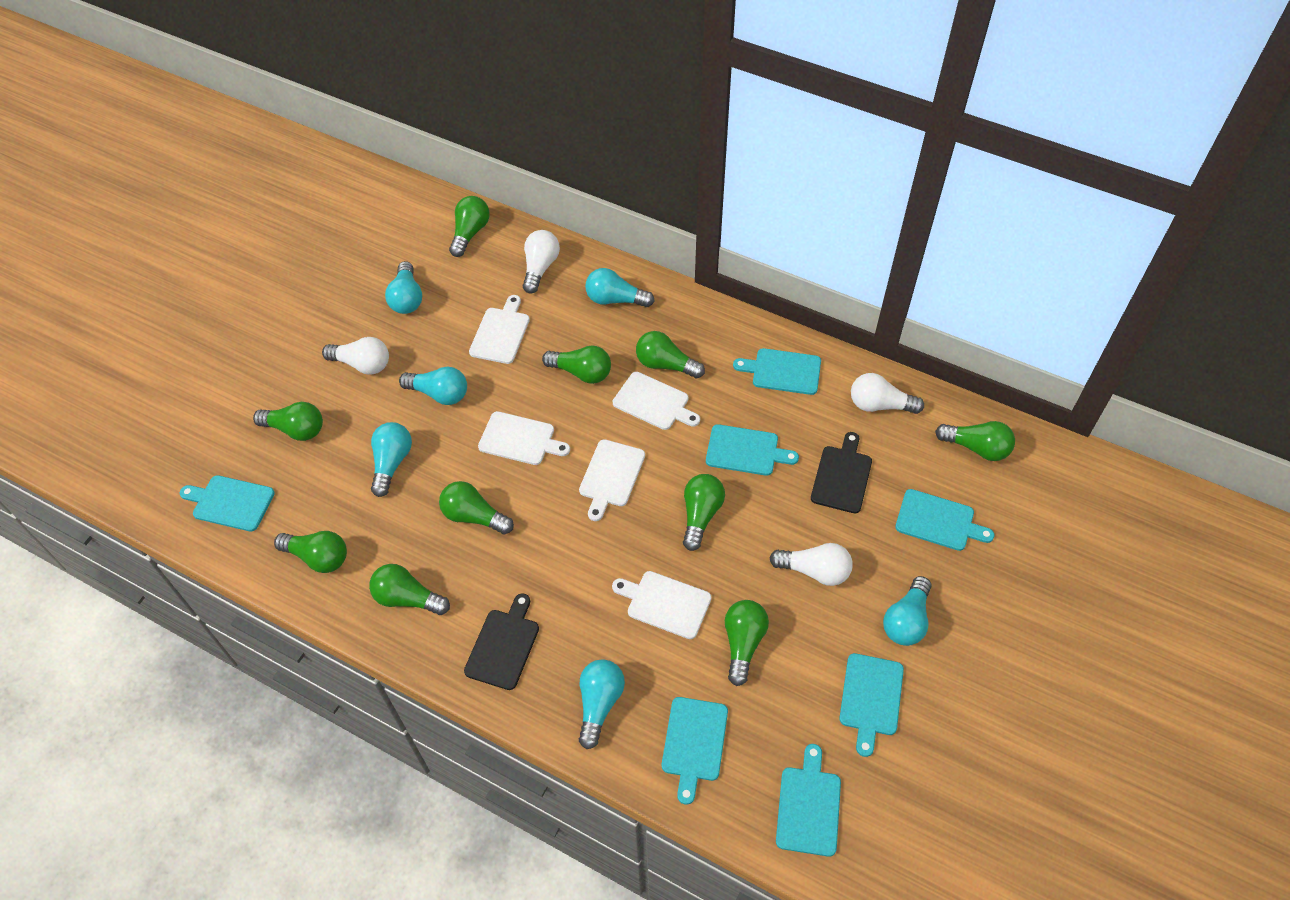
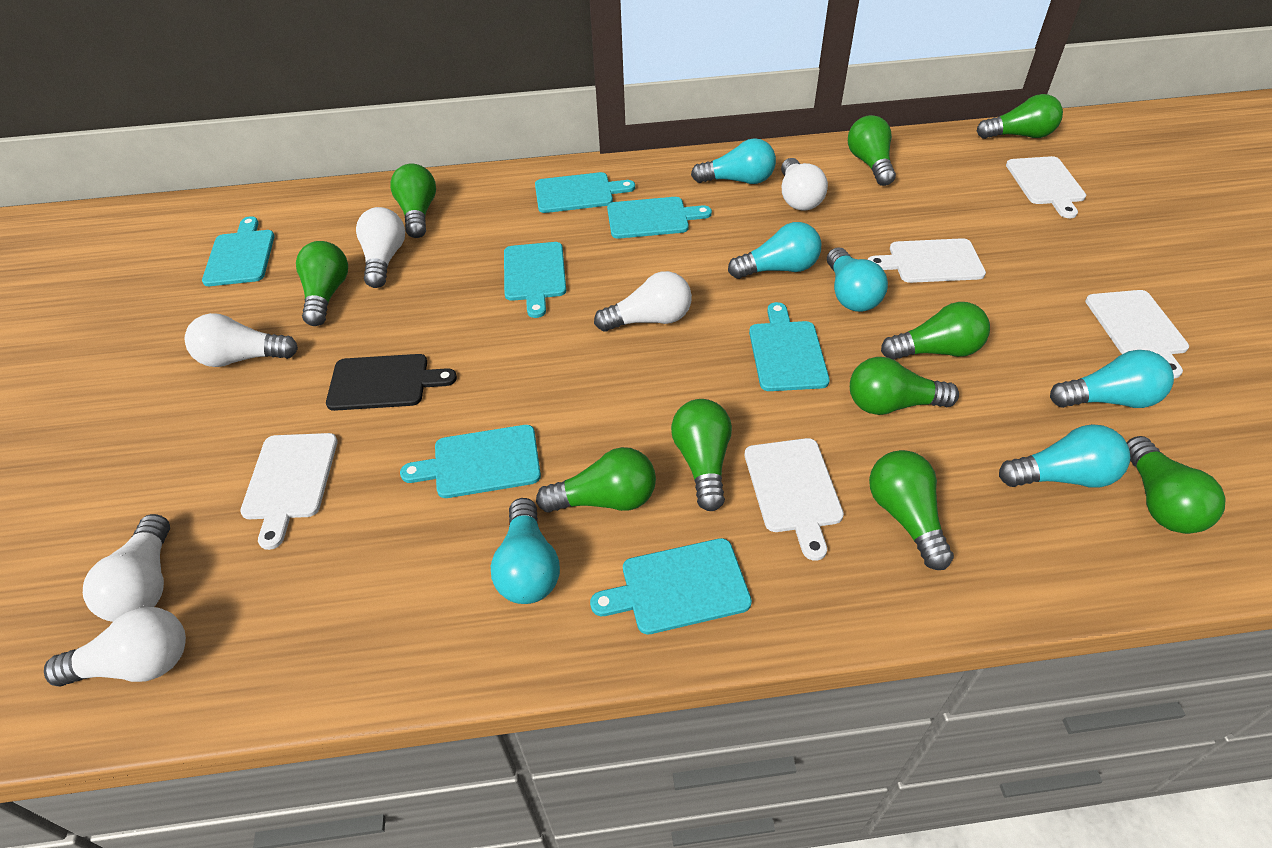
black cutting board: [464,593,539,690] [811,432,872,514] = 2 -> [326,354,457,411] = 1
white light bulb: [322,337,389,375] [523,230,560,294] [770,543,853,586] [851,373,924,414] = 4 -> [44,607,186,687] [83,514,170,622] [185,313,298,367] [356,207,405,288] [594,271,692,332] [781,158,828,211] = 6

